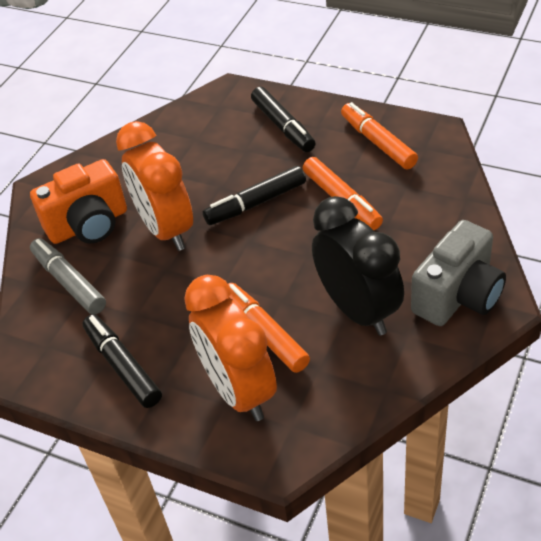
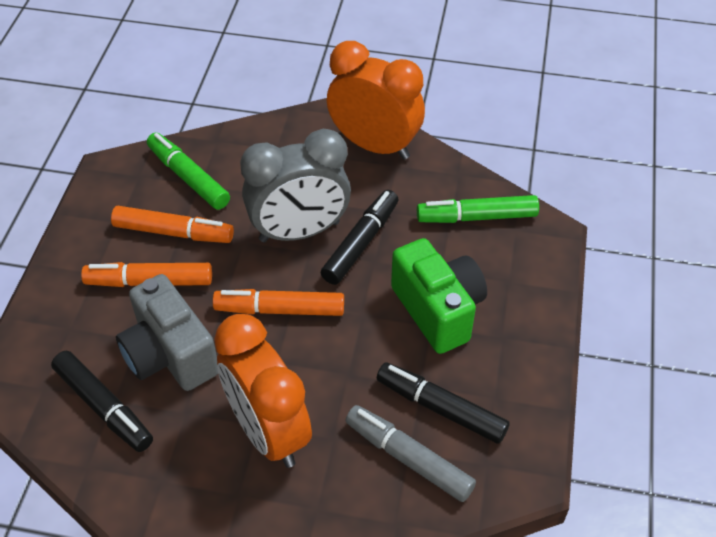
black clock: [312,196,404,335] = 1 -> none = 0
green camera: none = 0 -> [391,238,487,354] = 1
green marker: none = 0 -> [147,133,230,210] [417,195,539,223] = 2
grey clock: none = 0 -> [240,129,351,242] = 1
orange camera: [30,159,127,244] = 1 -> none = 0

